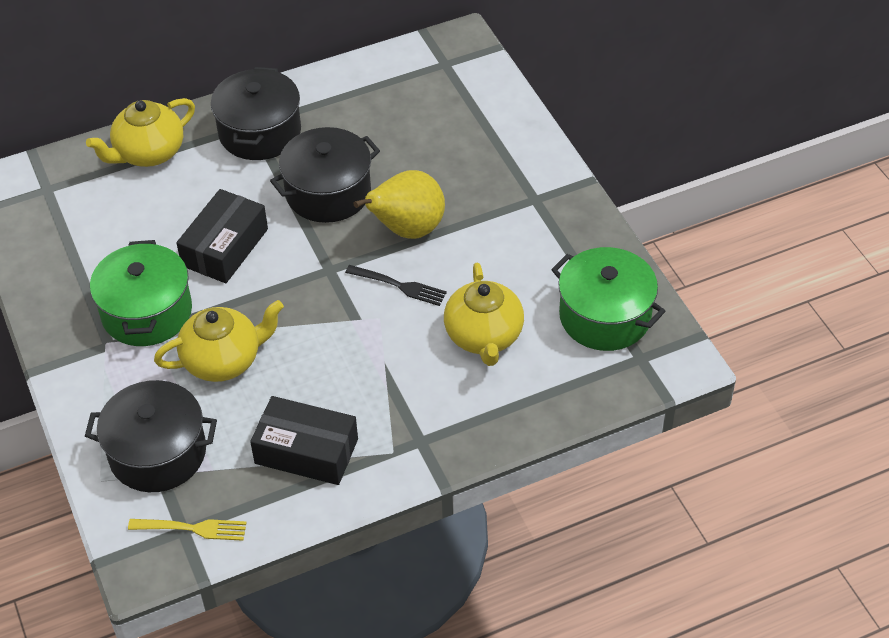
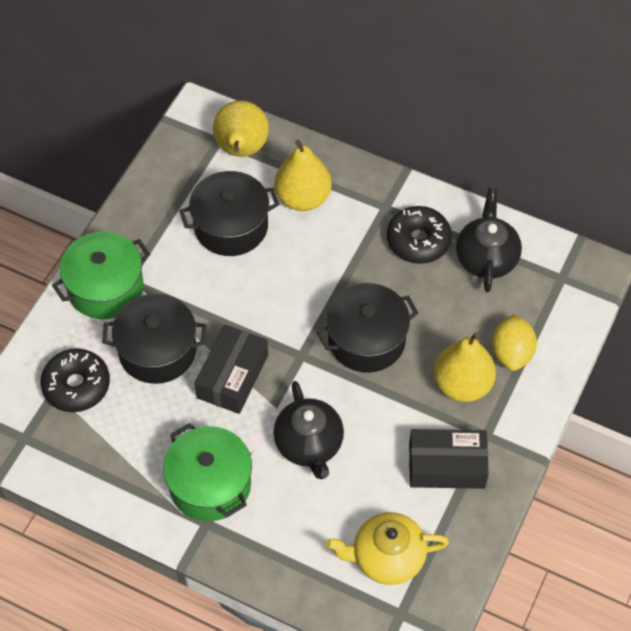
black donut: none = 0 -> [41,349,110,412] [387,206,452,264] = 2
black fork: [345,265,447,306] = 1 -> none = 0
black teapot: none = 0 -> [273,381,344,479] [456,187,522,292] = 2
yellow fork: [128,519,247,541] = 1 -> none = 0
yellow lemon: none = 0 -> [492,314,537,371] = 1
yellow pear: [354,170,445,239] = 1 -> [213,101,269,157] [274,140,332,211] [434,332,496,402] = 3
yellow teapot: [86,98,195,167] [154,300,284,382] [444,263,524,366] = 3 -> [326,512,449,585] = 1

